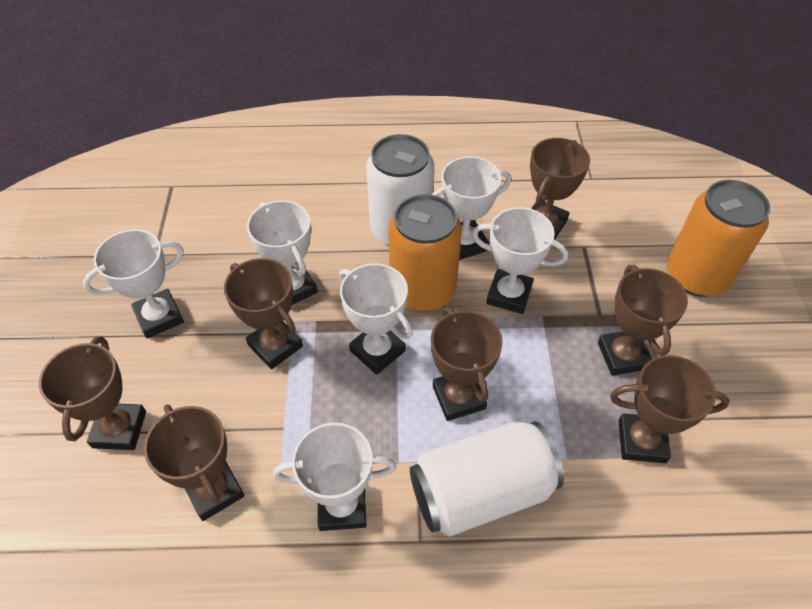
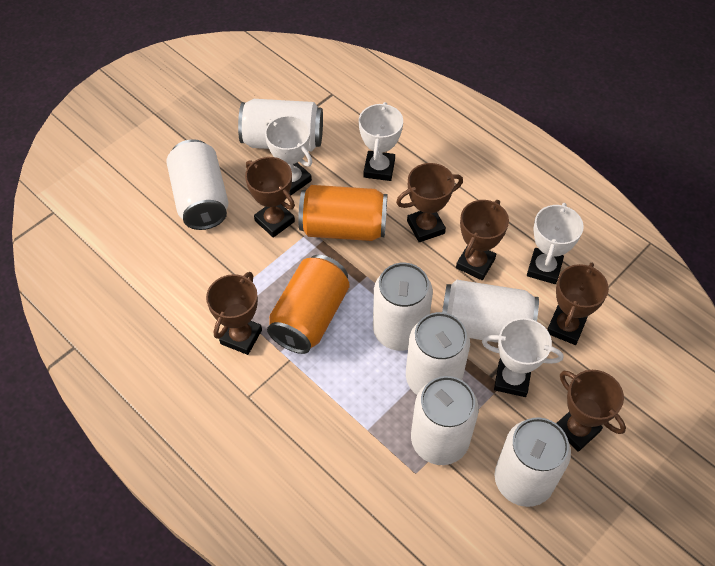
brown trophy: [39,336,146,450] [144,404,245,521] [224,258,303,369] [431,307,503,421] [530,138,590,240] [598,265,688,376] [610,355,730,463] = 7 -> [206,272,262,355] [245,157,295,238] [396,163,463,242] [456,200,509,280] [547,263,609,345] [556,370,626,452] = 6
white can: [366,134,435,246] [410,421,564,537] = 2 -> [166,139,228,230] [238,99,323,151] [373,263,433,351] [406,312,470,395] [411,376,479,465] [442,280,539,343] [494,417,571,507] = 7
white trophy: [83,229,184,338] [247,200,318,305] [273,423,396,531] [339,263,413,375] [432,156,511,260] [472,207,568,314] = 6 -> [265,115,312,195] [359,102,403,181] [482,318,564,397] [527,203,584,284] = 4

